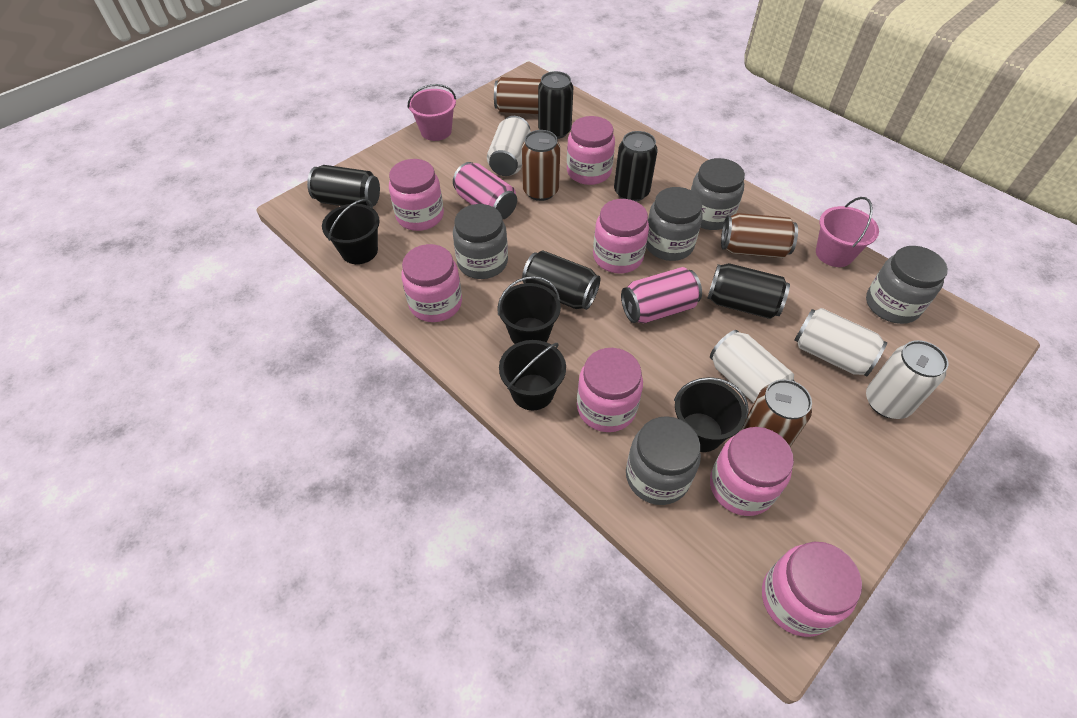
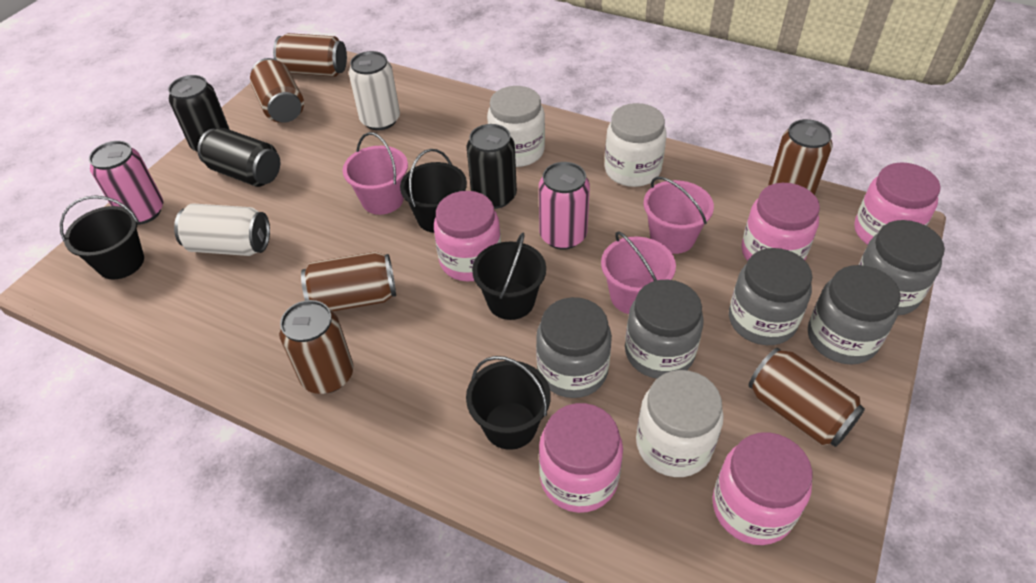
black can: [307,165,380,207] [522,250,600,310] [538,71,573,139] [614,131,658,202] [707,263,790,319] = 5 -> [168,75,230,152] [197,128,280,187] [466,124,517,209] = 3
brown can: [494,77,541,114] [522,130,560,201] [721,213,798,258] [741,379,812,447] = 4 -> [250,58,304,123] [273,33,347,77] [279,300,353,394] [301,252,396,311] [748,348,865,447] [768,119,833,195] = 6
pink bucket: [408,84,456,141] [816,197,879,267] = 2 -> [343,132,408,215] [601,231,676,314] [643,177,714,254] = 3
pink jar: [389,159,444,231] [401,244,462,322] [567,116,615,185] [577,348,643,432] [593,199,649,273] [710,427,794,516] [762,542,862,637] = 7 -> [434,191,501,281] [539,403,623,513] [712,432,812,545] [741,183,820,261] [854,163,941,245] = 5
white can: [487,116,531,176] [710,330,794,403] [795,308,887,377] [866,340,948,419] = 4 -> [174,203,270,256] [349,51,400,130] = 2
white jar: none = 0 -> [487,86,545,167] [604,103,667,187] [636,370,724,477] = 3

